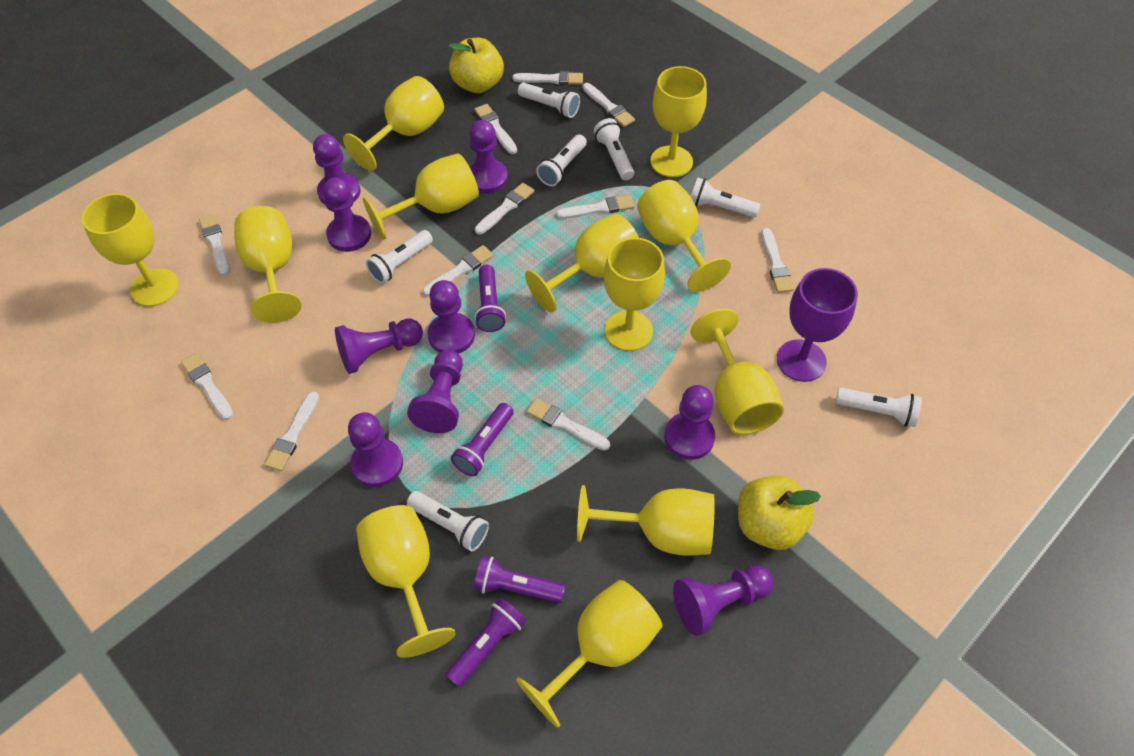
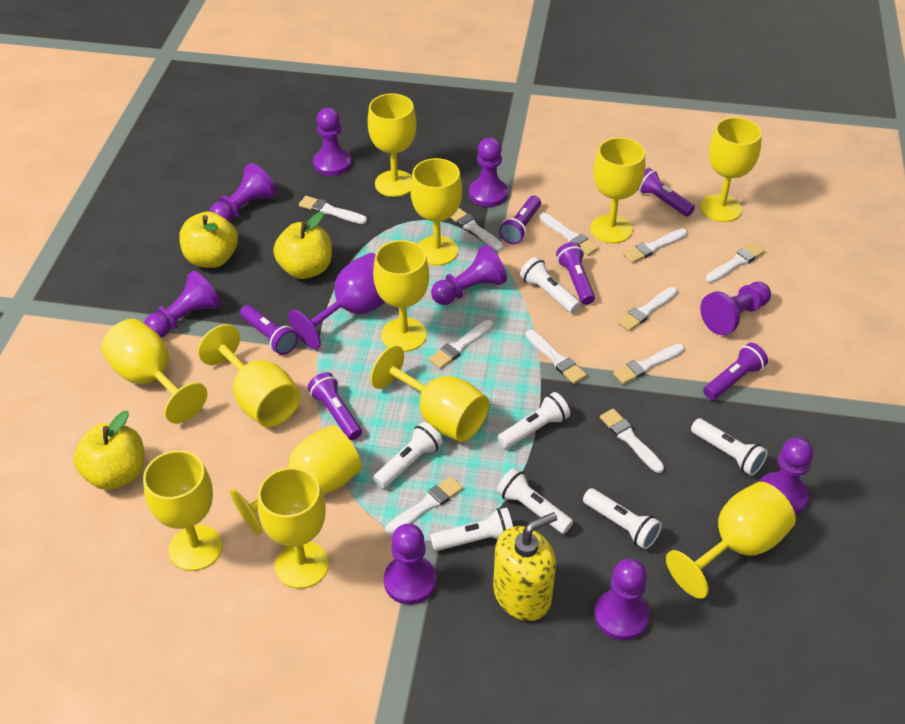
purple flashlight: [445,597,526,687] [451,403,514,476] [474,556,565,603] [475,265,506,332] = 4 -> [240,305,298,355] [308,372,362,440] [499,196,541,244] [556,242,595,305] [638,168,695,217] [703,343,768,400] = 6
yellow apple: [449,38,504,93] [738,475,821,550] = 2 -> [73,411,144,490] [179,211,238,268] [273,212,332,279] = 3
yellow soap dispenser: none = 0 -> [493,512,557,621] = 1

